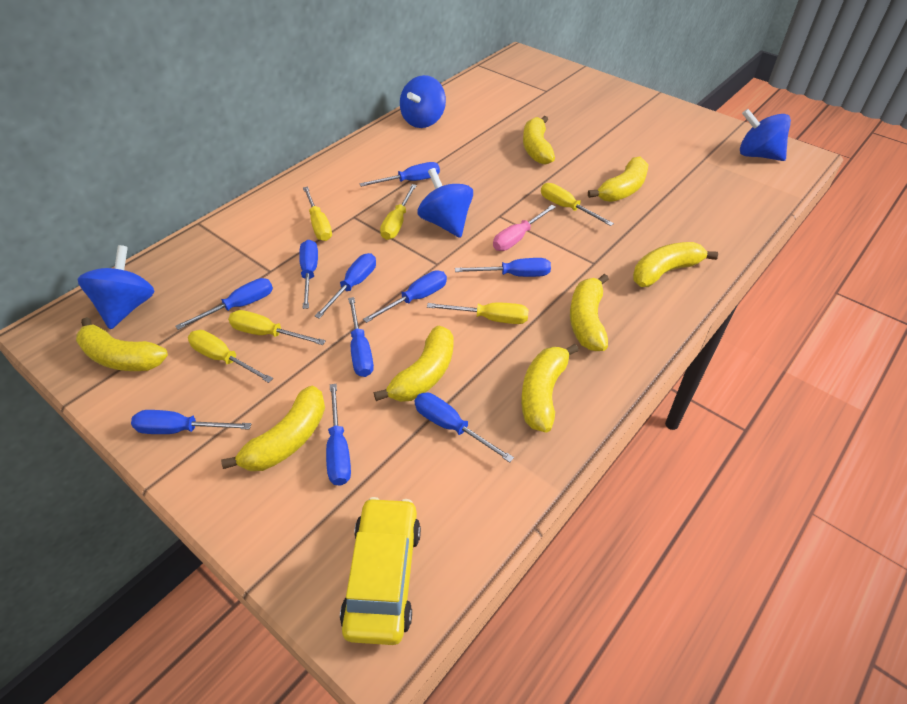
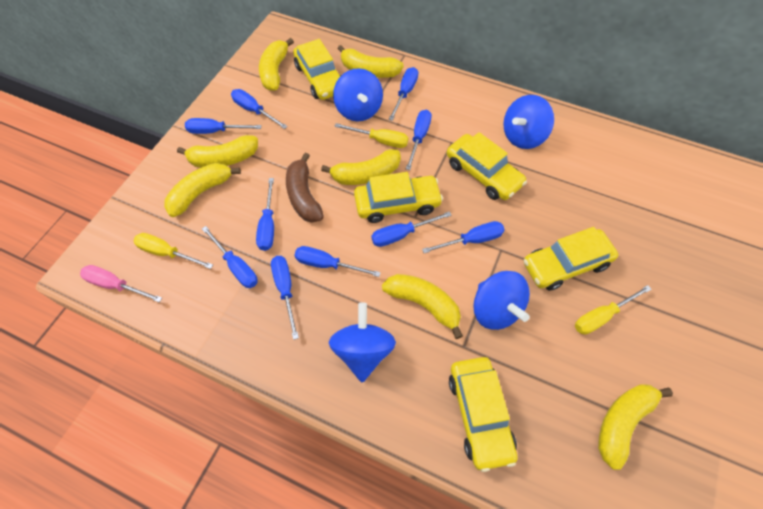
brown banana: none = 0 -> [286,153,324,223] = 1
yellow banana: [76,317,168,371] [221,386,325,471] [374,326,454,402] [521,344,579,433] [523,116,555,165] [570,274,609,351] [588,157,649,202] [633,242,718,287] = 8 -> [164,163,241,217] [177,135,258,168] [259,38,294,91] [321,149,401,185] [337,45,404,78] [382,274,463,339] [598,384,673,470] = 7
yellow car: [340,497,421,645] = 1 -> [293,39,341,100] [354,172,443,223] [447,132,527,200] [449,357,517,472] [524,227,618,291] = 5
yellow screwdriver: [188,330,273,383] [228,310,326,345] [303,187,332,241] [380,184,417,240] [427,303,529,324] [541,183,614,226] = 6 -> [133,233,213,269] [334,123,408,148] [575,285,652,335] = 3

